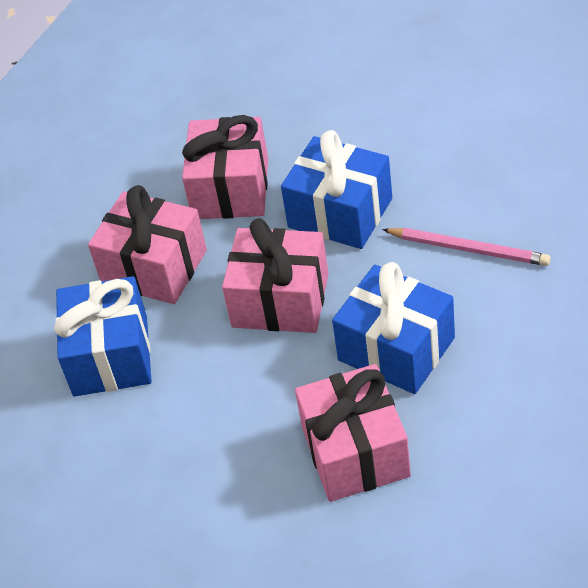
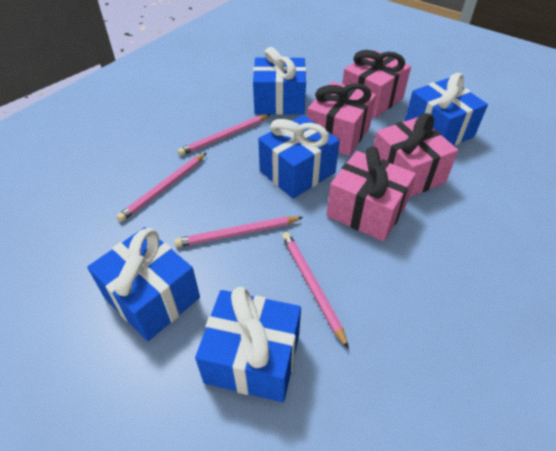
blue gift: [54,276,152,397] [281,130,392,249] [332,262,455,394] = 3 -> [87,227,200,341] [195,287,301,402] [253,47,306,115] [258,115,340,199] [404,73,488,145] = 5
pink pencil: [382,228,551,266] = 1 -> [116,153,206,222] [174,216,303,247] [178,114,271,156] [282,232,349,349] = 4

